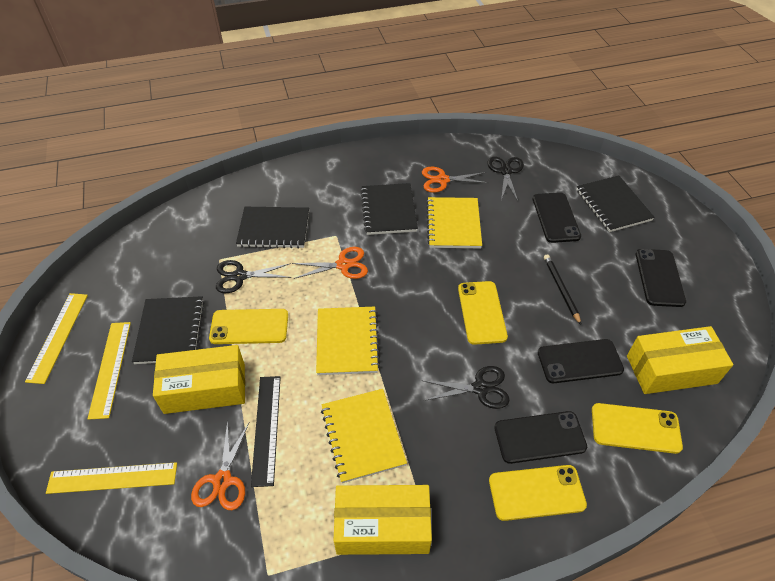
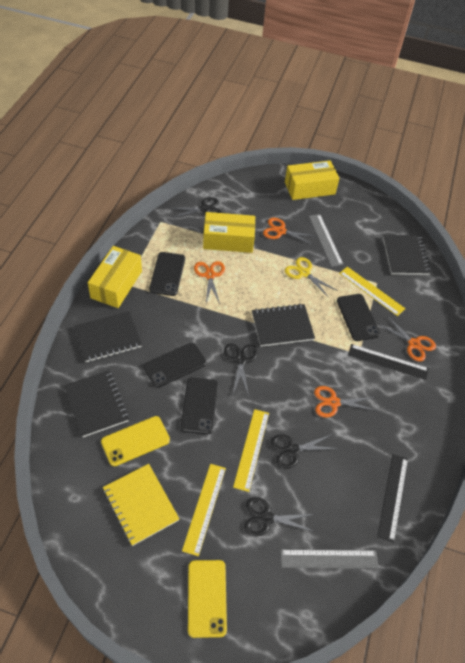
black pencil: [544,254,581,325] = 1 -> none = 0
black ruler: [251,376,281,487] = 1 -> [348,344,429,380] [377,454,408,543] = 2
black scissors: [216,260,291,294] [423,366,510,409] [487,157,524,201] = 3 -> [170,197,222,218] [224,343,258,396] [244,497,315,537] [270,434,339,469] = 4
grey ruler: none = 0 -> [280,550,379,569] [309,214,343,267] = 2
orange scissors: [191,420,249,510] [292,247,368,279] [422,167,488,193] = 3 -> [194,261,225,304] [263,218,314,245] [314,386,378,418] [379,317,436,362] = 4
yellow notebook: [316,307,380,375] [321,389,407,483] [426,197,482,248] = 3 -> [103,464,179,546] = 1
yellow phone: [209,309,288,344] [458,281,508,345] [489,465,587,521] [592,403,683,454] = 4 -> [101,416,170,466] [188,560,227,638] = 2
yellow scissors: none = 0 -> [285,257,338,298] = 1

